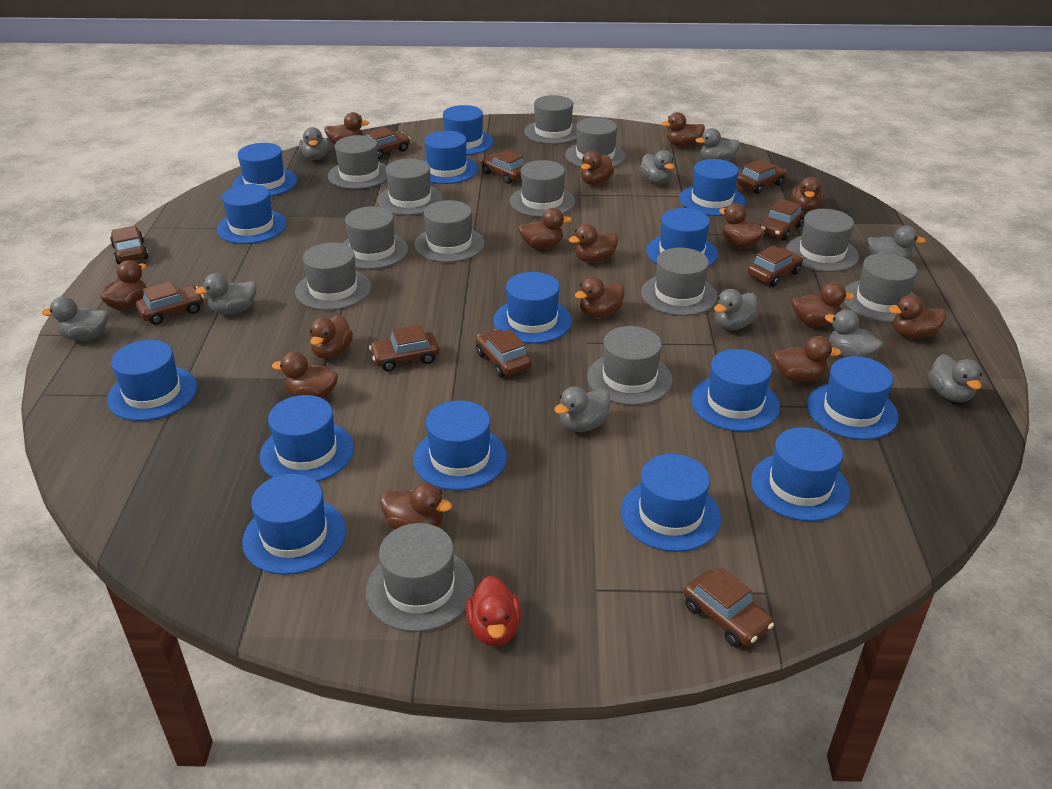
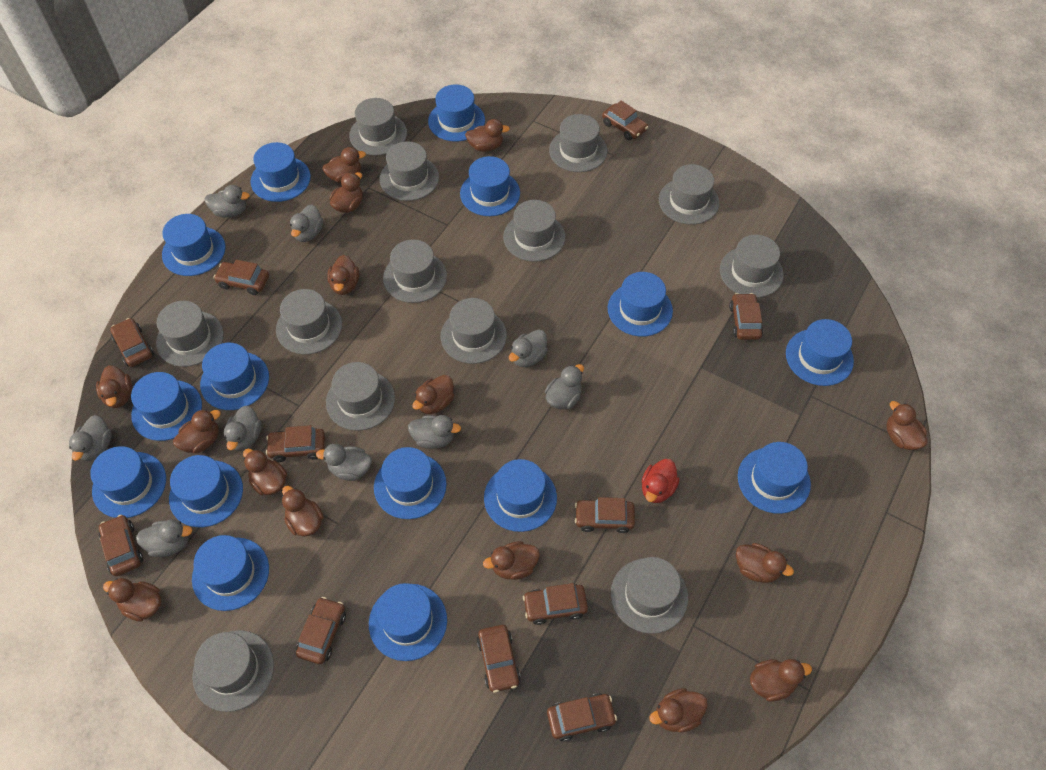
brown car: [110,225,148,264] [136,281,204,325] [366,127,410,159] [369,324,439,371] [476,329,532,377] [481,150,525,184] [684,567,774,647] [737,160,786,194] [748,245,803,287] [760,199,804,241] = 10 -> [99,515,143,576] [110,318,154,367] [214,260,269,295] [266,425,325,462] [296,597,346,664] [477,625,521,693] [523,583,588,625] [547,693,617,742] [575,497,635,533] [602,100,648,140] [729,293,763,340] = 11
grey duck: [42,297,108,341] [195,273,256,314] [299,127,329,160] [554,386,610,432] [639,150,674,184] [695,128,740,161] [714,289,758,330] [825,310,883,358] [867,226,926,260] [929,354,982,402] = 10 -> [69,415,112,461] [136,519,192,557] [205,185,250,217] [224,406,262,451] [290,205,323,242] [316,444,372,481] [408,415,461,449] [509,330,548,367] [545,364,584,409] = 9

